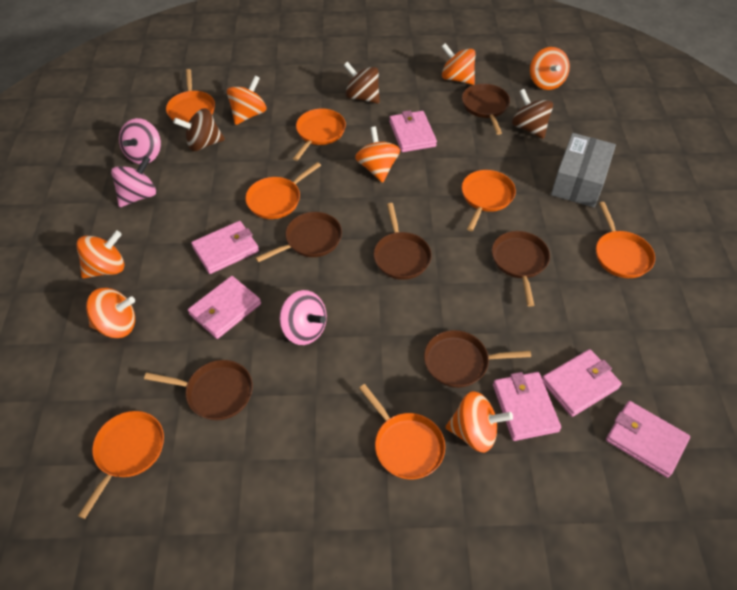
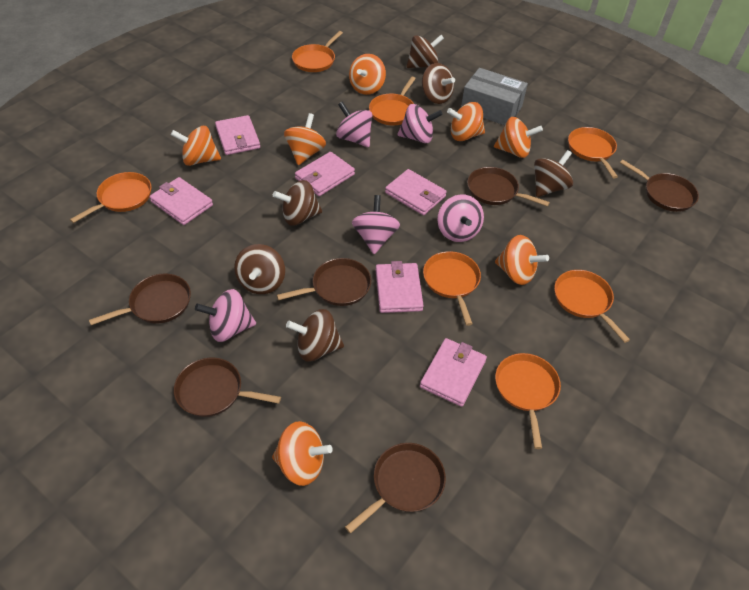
brown spinning top: [173,108,225,151] [344,61,380,104] [512,89,553,139] = 3 -> [234,244,285,294] [273,180,322,226] [286,309,344,362] [407,35,444,68] [422,63,455,104] [534,150,573,197] = 6
pink spinning top: [111,156,156,207] [119,118,161,164] [280,290,327,345] = 3 -> [195,289,256,342] [336,102,372,147] [352,195,400,254] [397,104,443,143] [438,195,484,242] = 5

